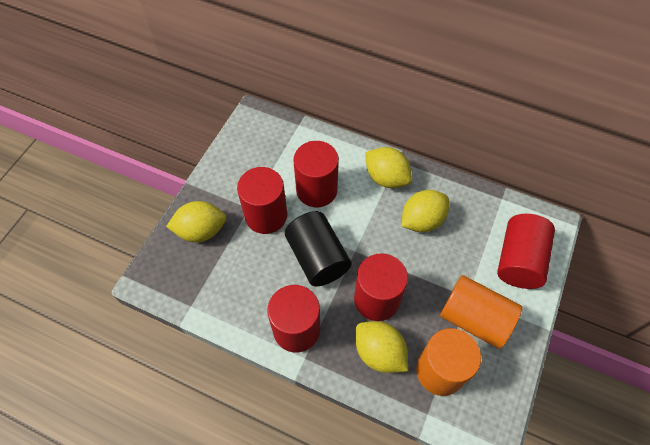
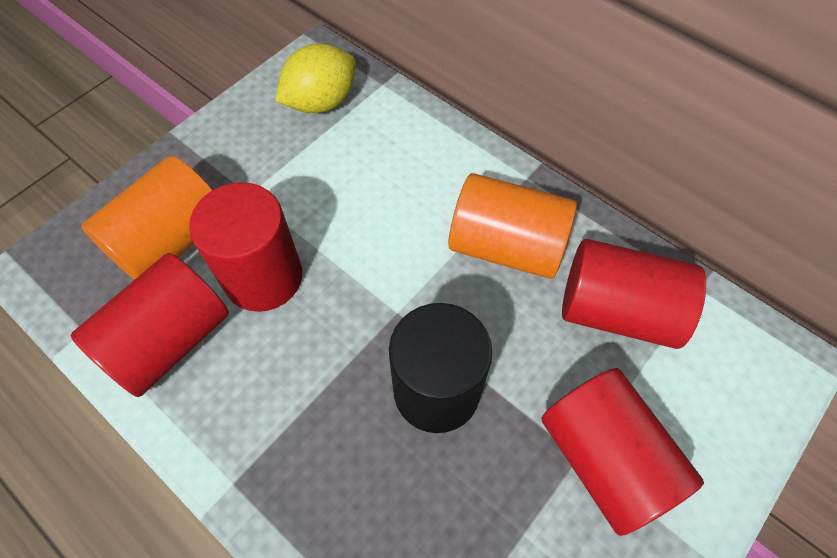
red cylinder: [237,167,287,234] [267,285,320,352] [293,141,339,207] [354,253,408,321] [497,214,555,289] = 5 -> [71,253,229,397] [189,182,302,312] [541,368,704,536] [562,239,706,349] = 4
yellow lemon: [166,201,226,242] [355,321,408,373] [365,147,412,188] [401,190,449,232] = 4 -> [276,43,356,113] = 1

